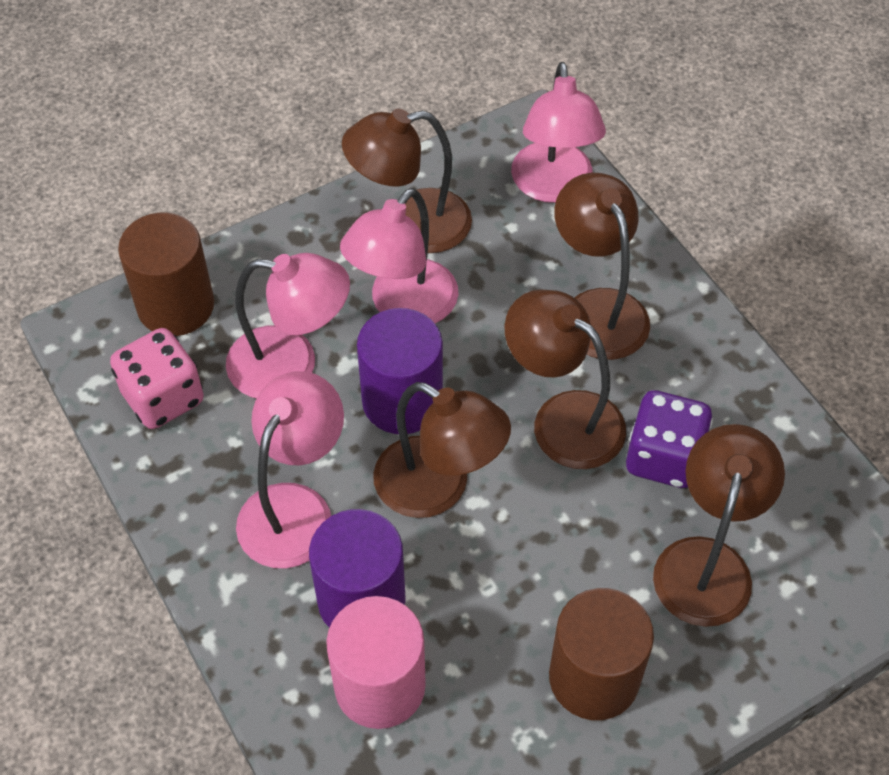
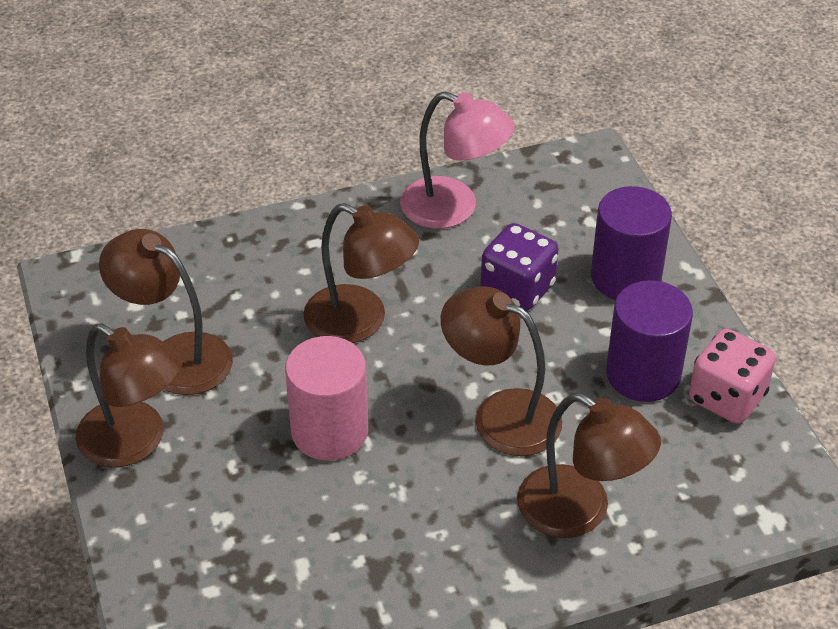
brown cylinder: [118,213,214,336] [549,588,654,720] = 2 -> none = 0
pink lamp: [226,253,350,398] [236,371,344,568] [340,188,459,323] [511,62,606,203] = 4 -> [400,91,515,229] = 1

